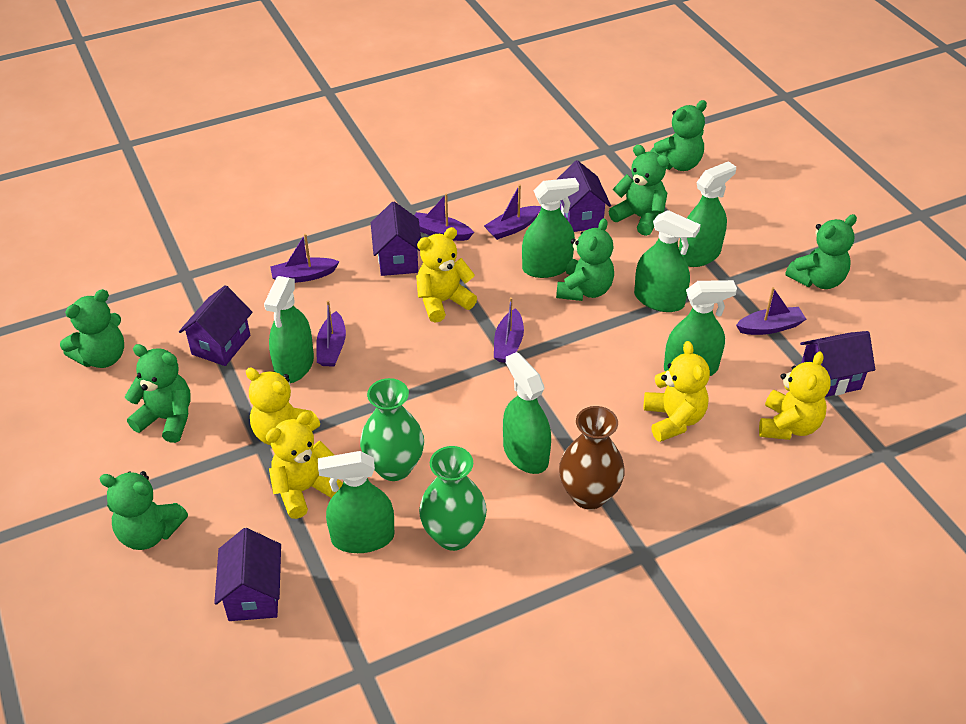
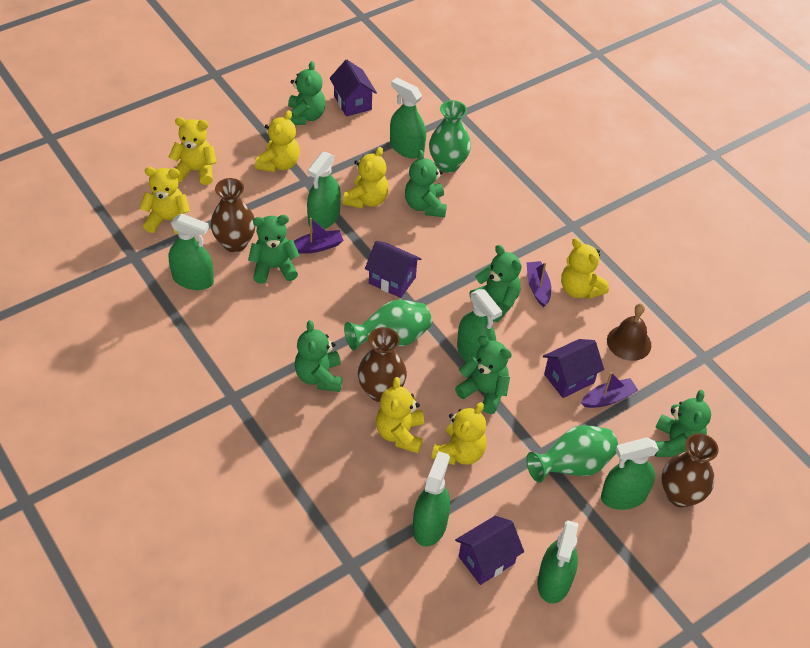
brown bell: none = 0 -> [607,303,651,361] = 1
brown vase: [559,406,625,510] = 1 -> [210,178,255,252] [358,327,407,402] [662,433,719,508] = 3
green vase: [360,378,424,481] [419,446,487,551] = 2 -> [344,300,432,351] [429,100,471,173] [526,425,618,483] = 3
purple boat: [270,234,340,283] [316,301,346,367] [414,193,474,241] [484,184,541,240] [494,297,524,363] [736,287,806,335] = 6 -> [294,218,343,254] [527,261,551,307] [581,372,638,408] = 3
purple house: [179,285,252,366] [214,528,281,621] [371,202,421,276] [556,160,611,232] [800,331,875,397] = 5 -> [330,60,377,116] [365,241,422,298] [455,516,524,585] [543,339,604,398] = 4
yellow teddy bear: [246,368,320,445] [266,412,343,519] [416,227,477,322] [644,341,710,442] [759,351,831,440] = 5 -> [140,167,190,234] [169,117,217,185] [255,110,300,172] [343,147,389,209] [376,377,424,453] [431,402,487,465] [561,238,609,299] = 7

